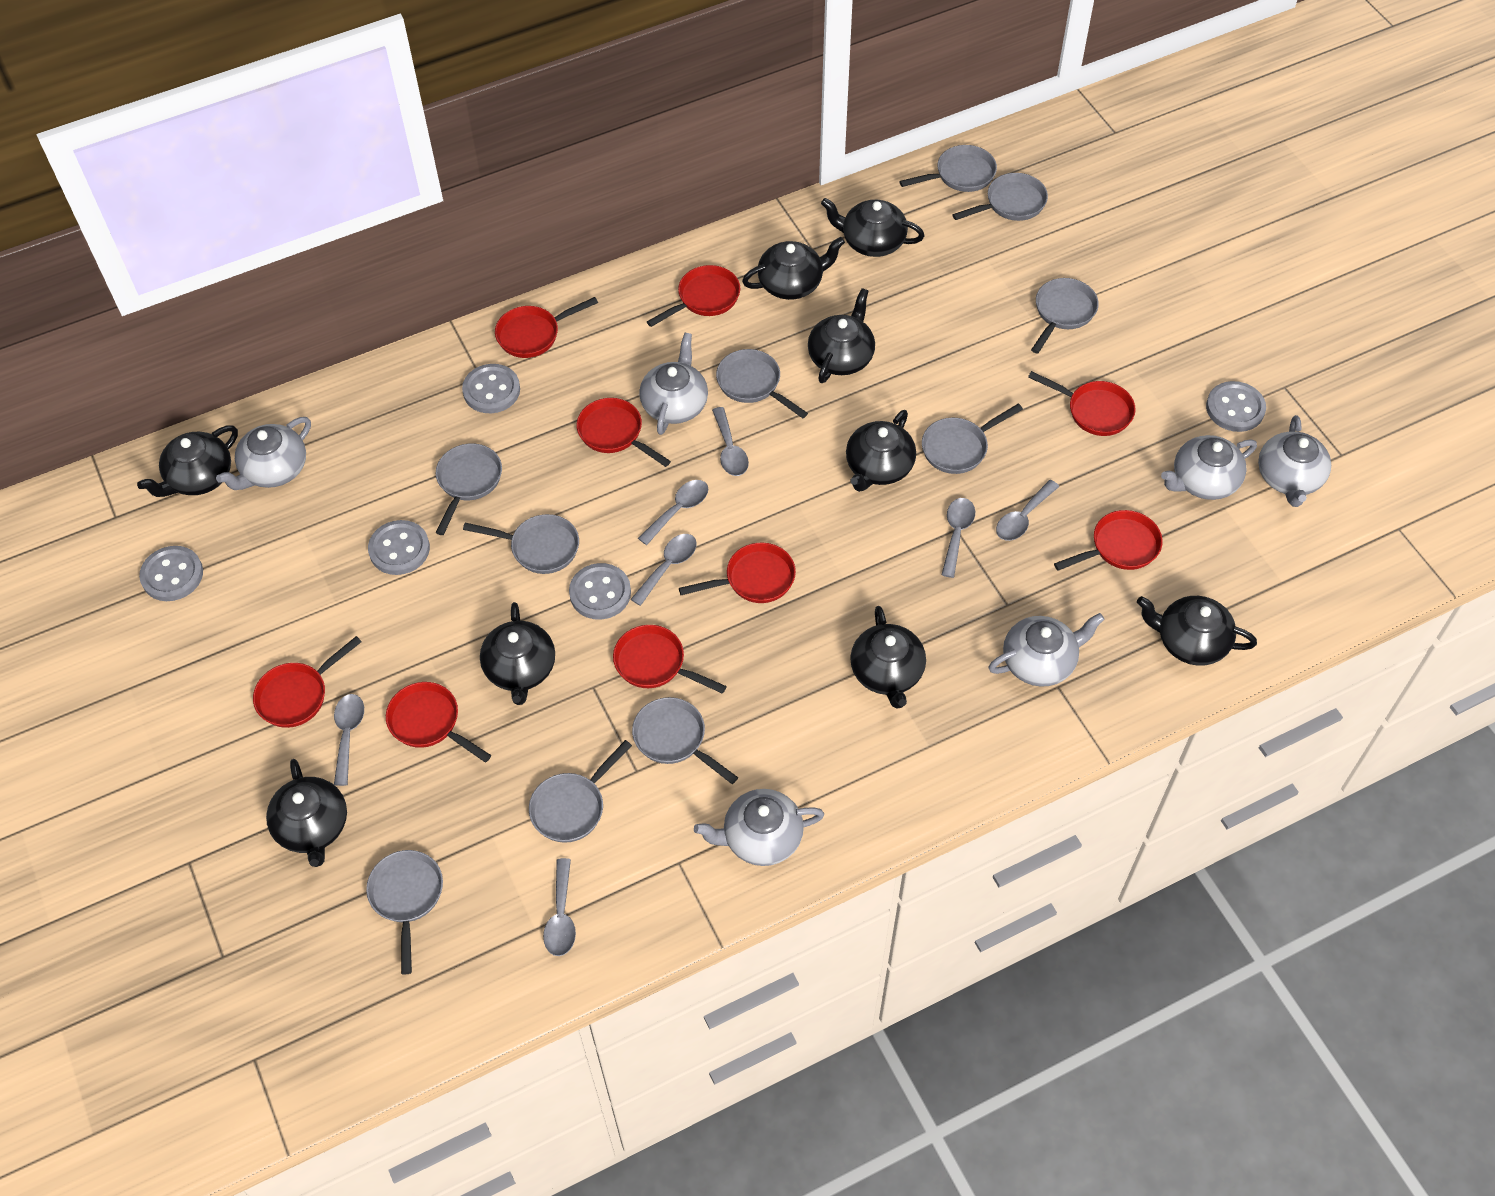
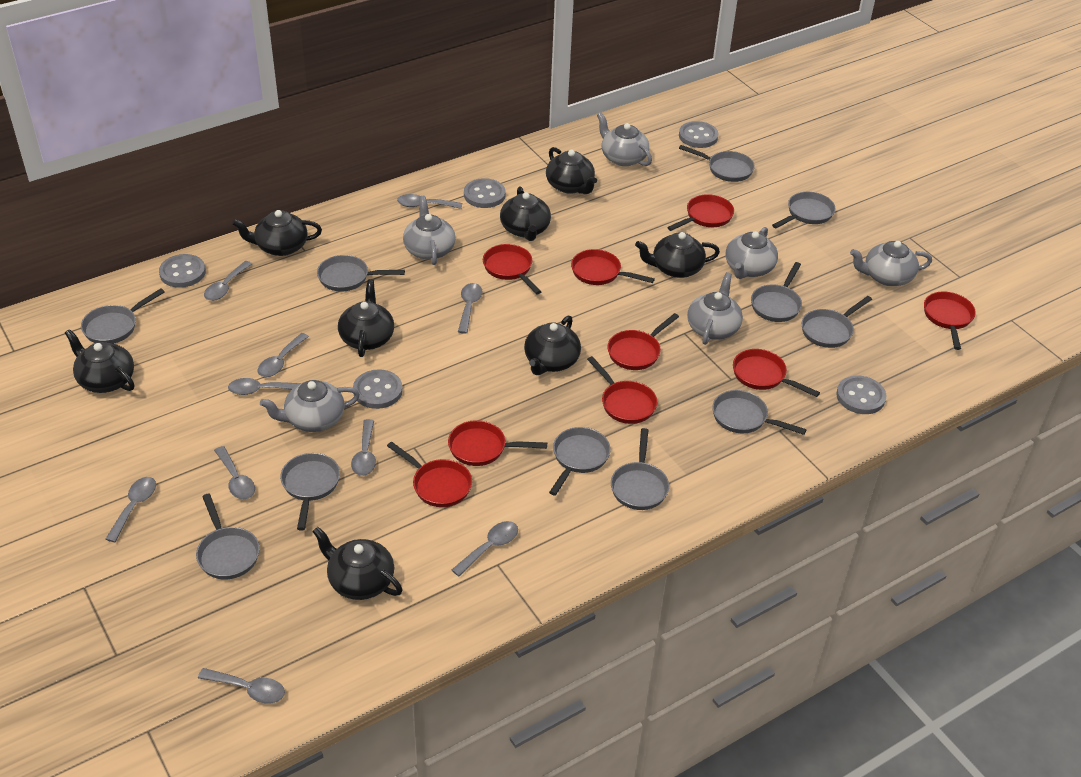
black teapot: [137,425,238,497] [266,759,347,867] [480,602,555,705] [742,237,845,300] [808,288,875,383] [821,198,925,257] [846,410,916,492] [850,606,926,709] [1137,596,1257,666] = 9 -> [65,329,134,393] [232,210,322,256] [312,527,403,600] [338,279,394,357] [500,186,551,241] [524,315,581,375] [546,147,597,194] [635,232,720,278] = 8
grey pan: [366,850,443,974] [436,443,502,535] [463,514,579,574] [529,740,632,843] [632,697,738,784] [716,349,808,418] [899,145,997,192] [922,404,1023,474] [952,173,1048,221] [1031,278,1099,354] = 10 -> [81,288,165,344] [196,494,260,579] [280,453,340,530] [317,255,405,292] [549,427,611,496] [611,428,669,510] [679,145,755,182] [712,390,806,435] [751,262,802,322] [772,192,836,228] [802,296,872,348] = 11
grey spoon: [334,694,364,786] [543,858,576,956] [631,534,697,606] [638,480,708,545] [712,407,749,476] [941,498,975,578] [996,480,1059,541] = 7 -> [105,477,156,542] [198,668,285,703] [204,261,252,301] [214,446,255,499] [228,378,301,395] [258,333,309,377] [351,419,376,476] [397,194,462,209] [452,521,518,576] [458,283,483,334] = 10

